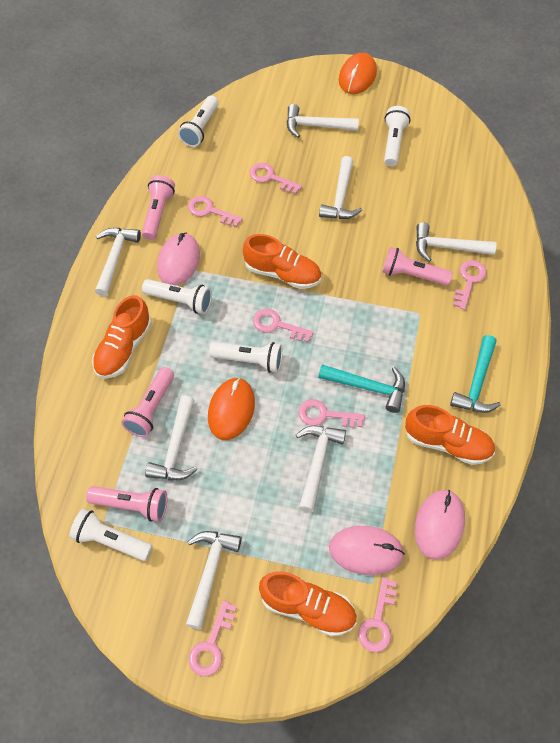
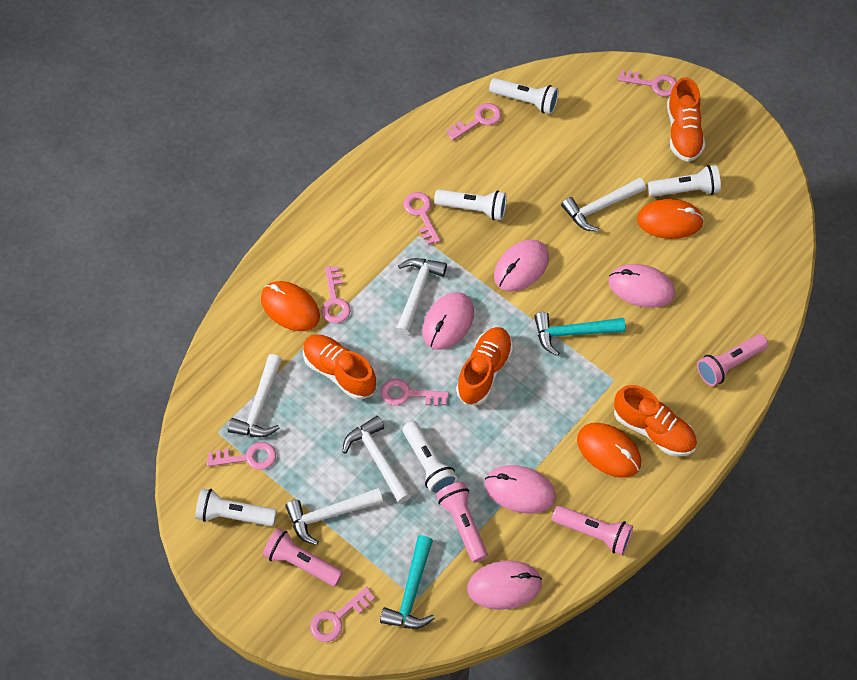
orange mouse: [208,377,255,440] [339,53,377,94] = 2 -> [261,281,320,331] [577,423,641,478] [637,199,704,239] = 3
pink mouse: [157,233,200,286] [329,526,405,575] [415,490,465,560] = 3 -> [422,292,474,350] [467,560,542,610] [485,465,556,514] [494,239,549,292] [609,264,675,308] = 5
white hammer: [95,228,141,297] [145,395,198,480] [186,531,242,629] [287,104,359,138] [296,426,346,512] [319,156,362,219] [416,223,496,262] = 7 -> [228,354,282,437] [285,488,383,545] [342,416,411,504] [396,258,447,336] [561,178,646,232] = 5

